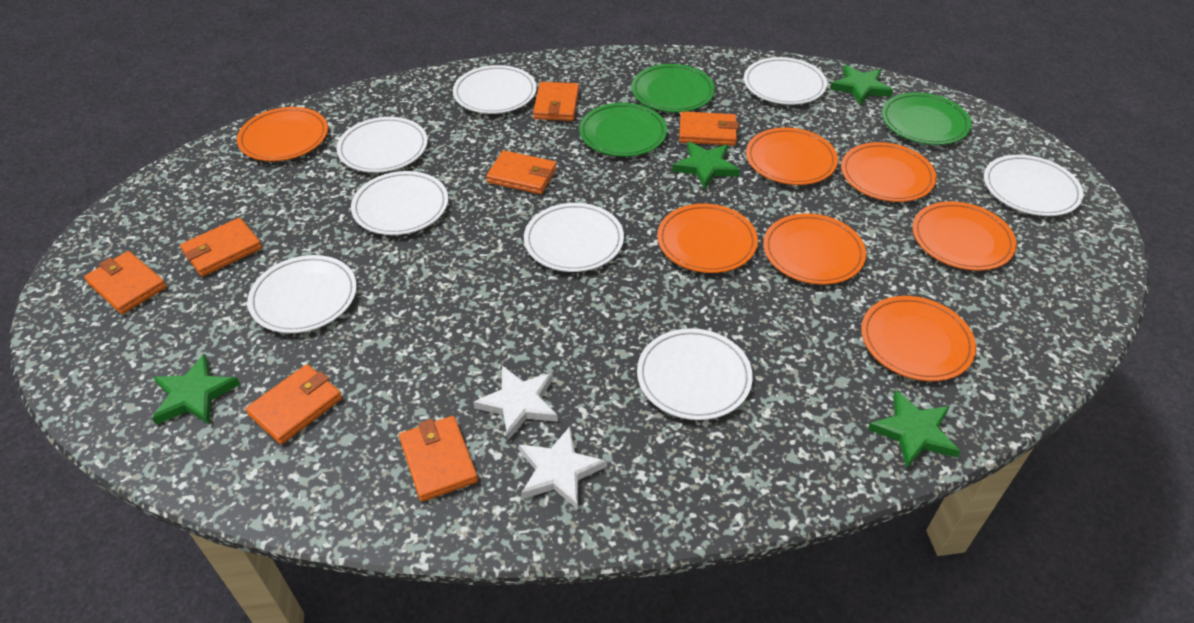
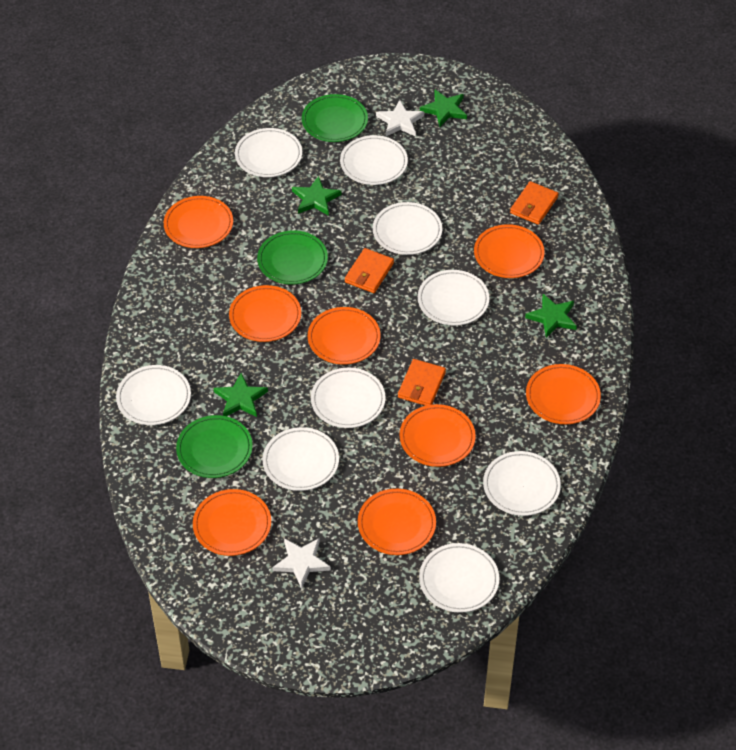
orange plate: [237,107,328,161] [657,204,758,273] [746,128,838,185] [763,213,866,285] [841,142,936,202] [861,296,976,381] [912,201,1017,271] = 7 -> [164,196,233,248] [193,489,271,556] [229,285,301,342] [308,307,381,364] [358,489,436,555] [400,404,476,467] [474,224,545,278] [526,364,601,424] = 8
orange wallet: [84,251,167,314] [180,218,262,277] [246,364,342,444] [399,416,478,502] [486,150,557,194] [533,82,579,121] [679,112,739,146] = 7 -> [345,248,394,293] [398,359,446,406] [510,181,559,225] = 3
white plate: [247,255,357,333] [337,117,428,173] [351,171,448,235] [453,65,537,114] [524,203,624,272] [637,328,753,420] [744,57,827,105] [984,155,1084,216] = 8 -> [116,365,191,425] [235,128,302,177] [262,427,339,491] [311,368,386,428] [340,135,408,185] [373,202,442,255] [418,270,490,326] [419,543,499,613] [483,451,561,516] = 9

